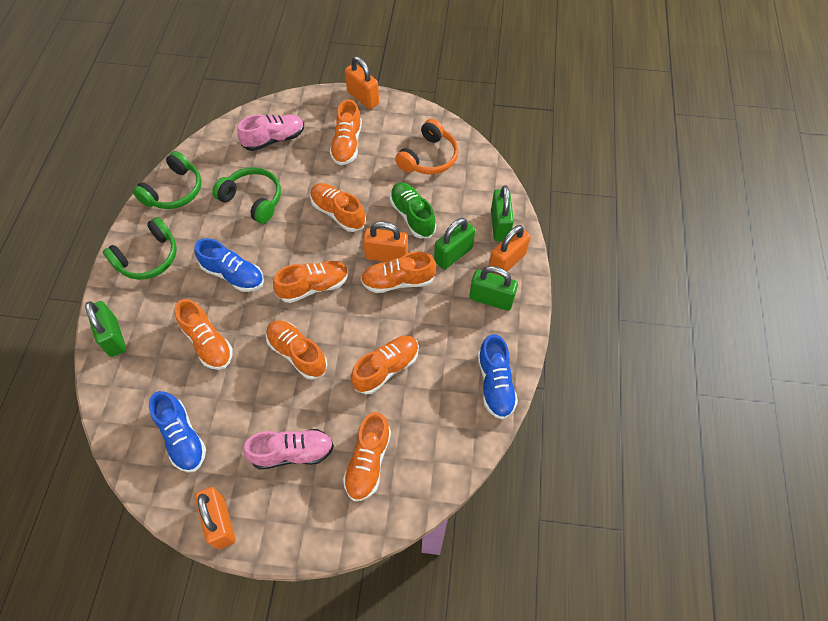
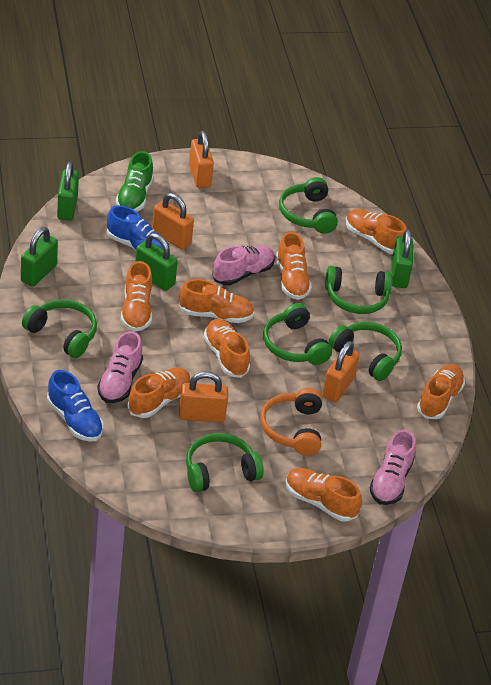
blue shoe: [149,391,206,472] [194,238,264,292] [478,334,518,420] = 3 -> [47,370,103,442] [107,205,169,250] = 2
green headphones: [103,217,177,280] [133,151,201,209] [212,167,281,224] = 3 -> [22,299,97,358] [186,433,264,492] [263,303,332,365] [279,177,338,234] [325,266,392,314] [329,322,402,381] = 6
pink shoe: [237,114,304,151] [243,429,334,469] = 2 -> [97,331,143,403] [212,245,275,285] [370,430,416,505] = 3

